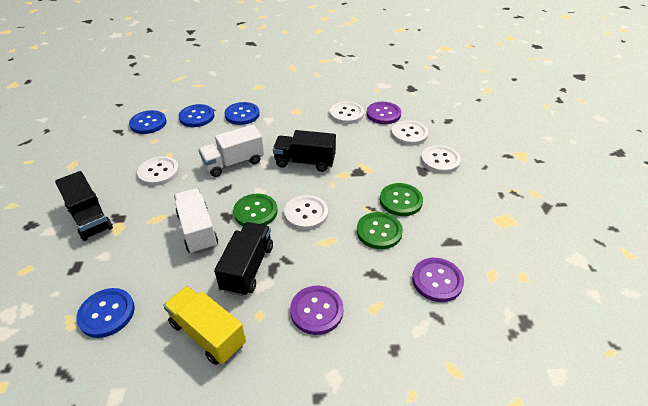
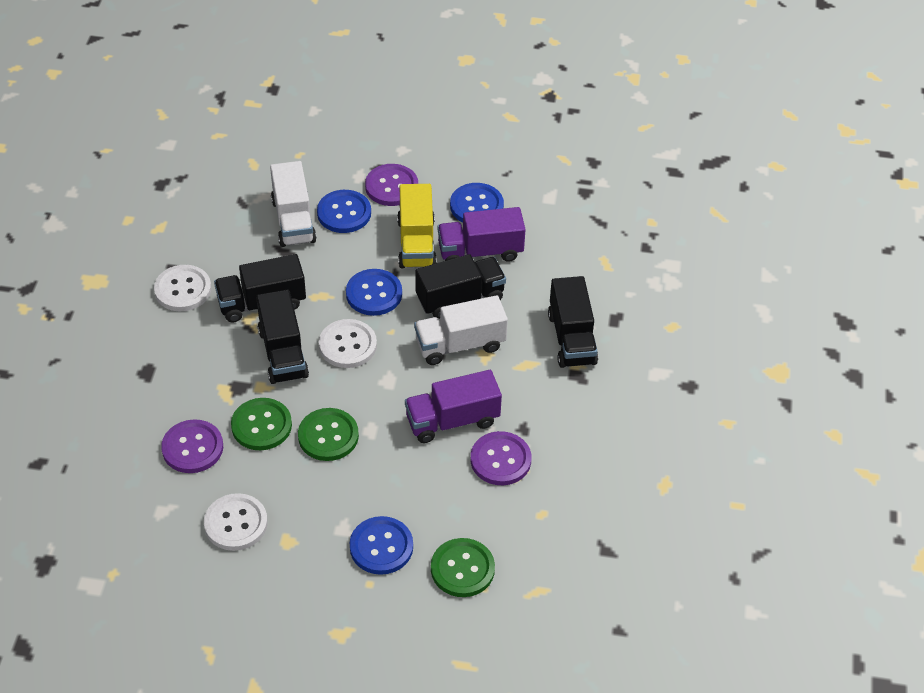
black truck: [55,171,113,241] [214,222,273,296] [273,130,336,172] = 3 -> [214,254,306,322] [256,290,309,384] [415,254,506,319] [548,276,598,368] = 4
purple truck: none = 0 -> [405,370,502,443] [438,207,526,262] = 2
white button: [137,156,179,186] [284,195,328,230] [330,101,364,124] [391,120,428,145] [421,145,461,174] = 5 -> [154,265,211,311] [204,493,268,551] [319,319,377,368] = 3

